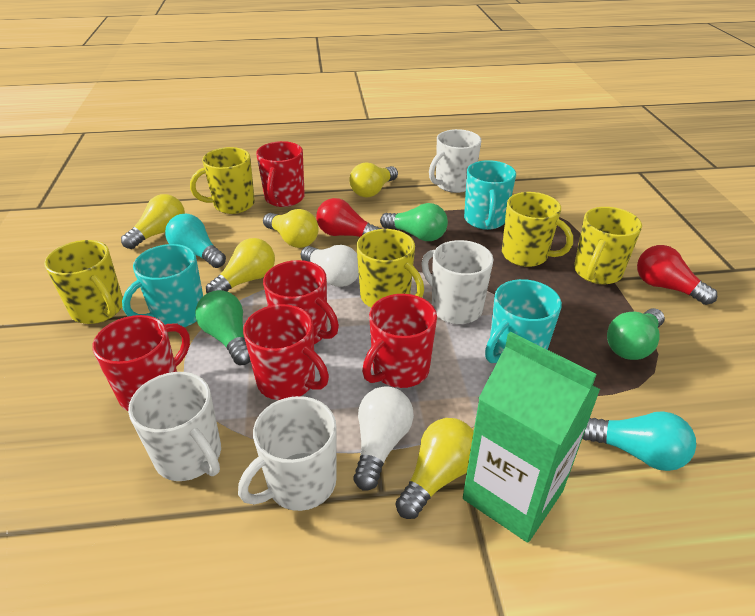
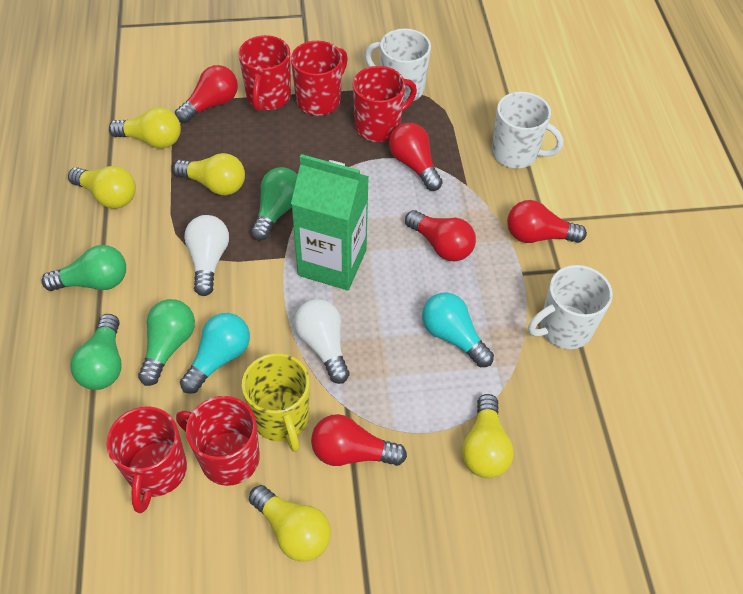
green light bulb: [195,290,250,365] [380,203,448,241] [607,308,665,360] = 3 -> [41,245,126,291] [70,314,122,390] [138,299,195,386] [251,167,298,241] = 4
red light bulb: [316,198,382,237] [637,245,717,305] = 2 -> [175,65,238,123] [311,414,407,466] [389,123,443,191] [405,210,476,261] [507,200,587,243] = 5
turquoise mug: [122,244,203,327] [464,160,516,230] [485,279,562,363] = 3 -> none = 0
white mug: [128,372,221,481] [238,396,337,511] [421,240,493,324] [429,129,481,193] = 4 -> [365,28,431,103] [492,92,563,168] [528,265,613,349] = 3
yellow mug: [44,240,123,324] [190,147,255,214] [357,229,424,308] [502,192,573,267] [574,207,642,284] = 5 -> [242,353,310,452] = 1

